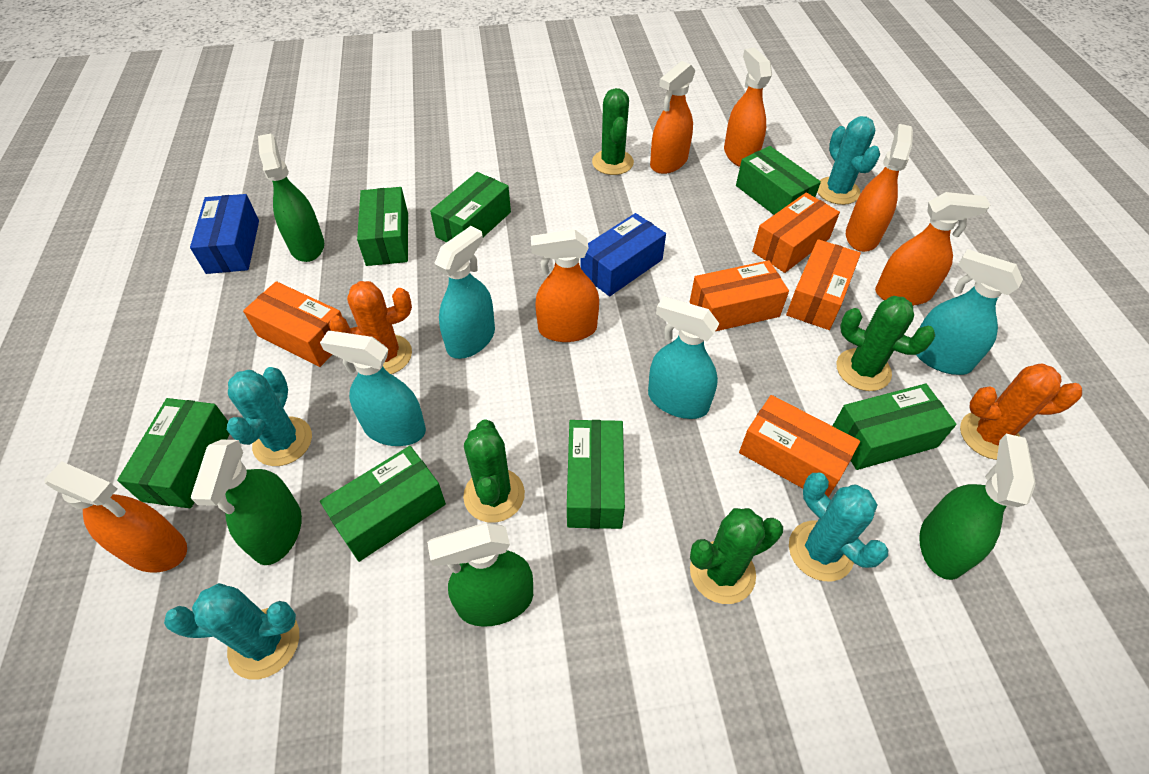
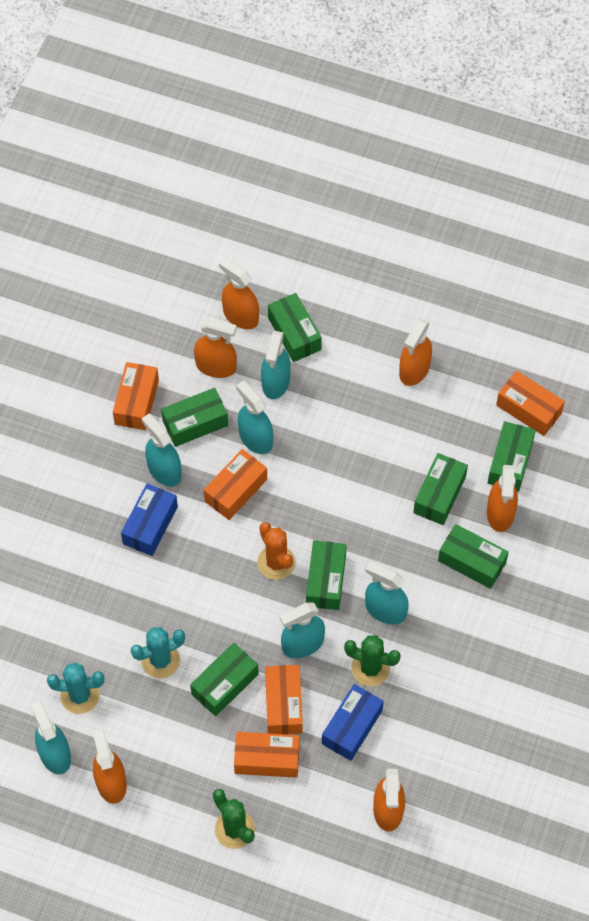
green cactus: [463,419,525,523] [592,88,634,175] [690,508,783,604] [837,296,935,391] = 4 -> [213,789,255,849] [344,635,401,686] = 2
green spray bottle: [191,440,302,565] [258,134,324,262] [427,522,533,627] [919,434,1036,580] = 4 -> none = 0
orange cactus: [329,281,412,374] [960,363,1082,460] = 2 -> [257,522,296,580] = 1
turquoise cactus: [164,583,299,679] [227,367,312,466] [789,473,888,581] [817,116,880,205] = 4 -> [47,662,105,714] [131,627,185,678] = 2
turquoise spray bottle: [320,331,426,446] [434,226,495,359] [648,296,720,419] [916,249,1023,375] = 4 -> [31,702,71,774] [141,414,182,487] [236,381,273,454] [261,331,291,399] [280,603,325,658] [365,561,409,624] = 6

